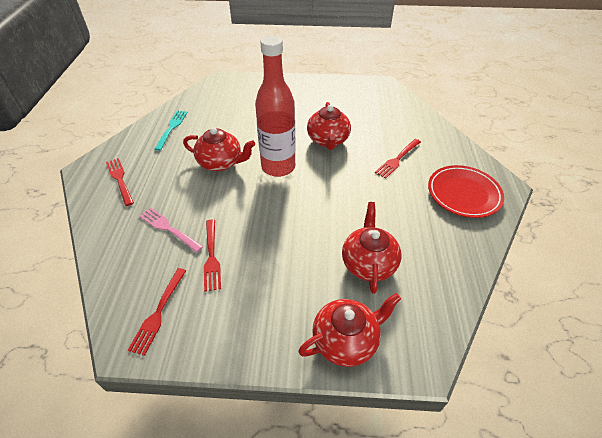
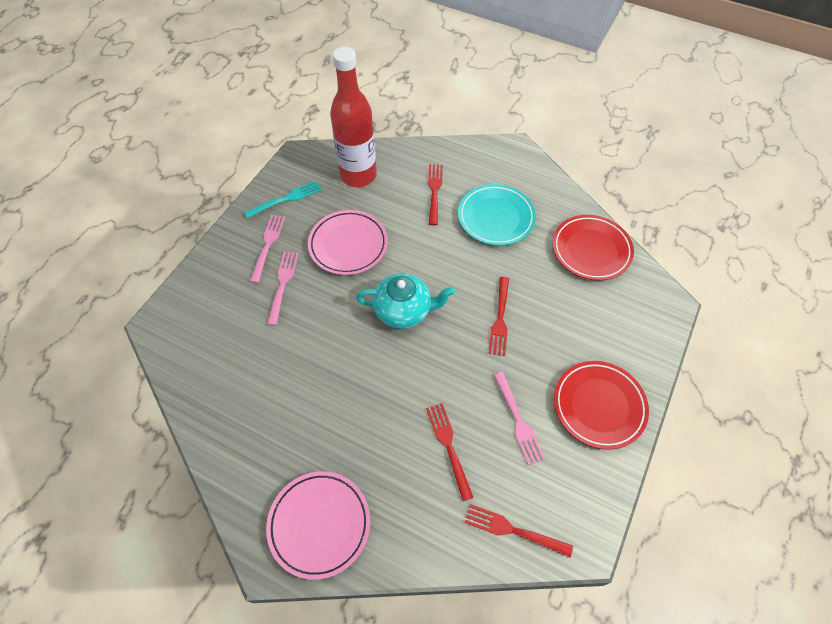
pink fork: [139,207,203,252] = 1 -> [250,215,286,283] [267,252,299,326] [494,372,545,465] = 3
pink plate: none = 0 -> [266,471,370,580] [308,210,388,275] = 2
red plate: [428,165,504,218] = 1 -> [552,215,634,281] [554,361,649,450] = 2
red teapot: [183,128,255,171] [298,293,401,367] [307,102,351,150] [342,202,401,294] = 4 -> none = 0
turquoise plate: none = 0 -> [458,184,536,246] = 1
turquoise teapot: none = 0 -> [356,273,455,329] = 1

